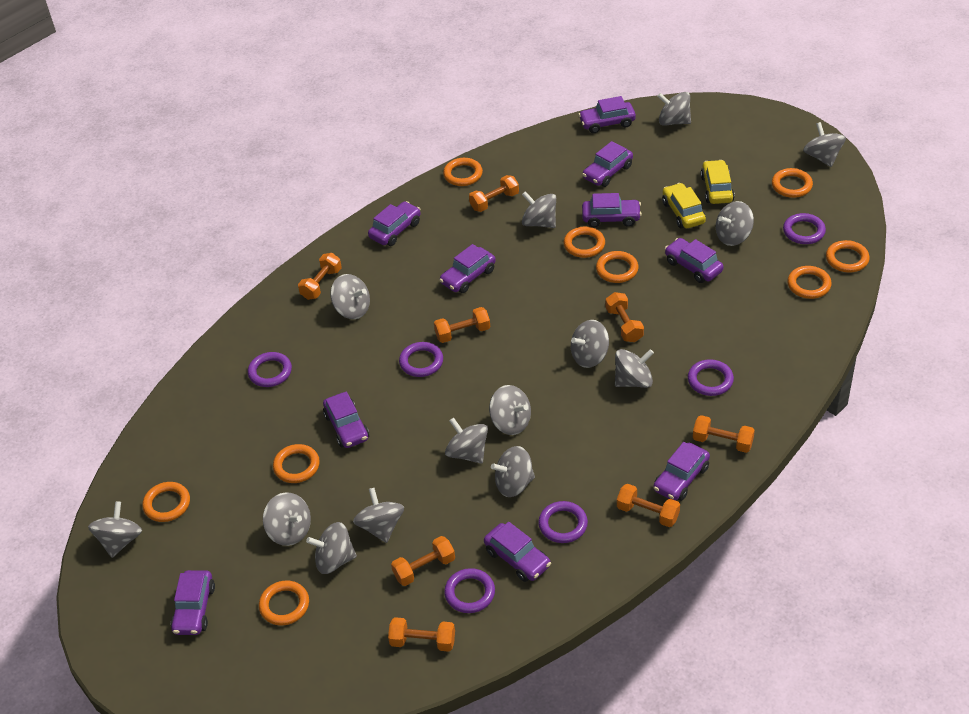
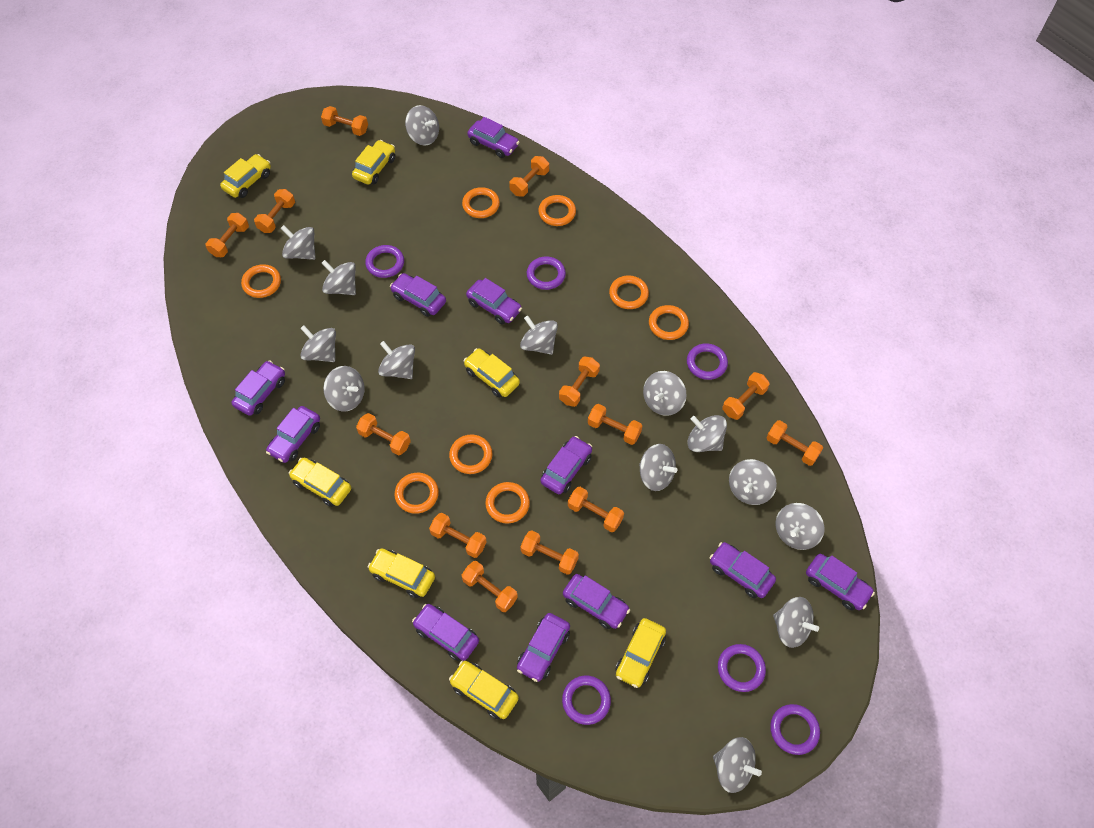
orange dumbbell: [298,253,342,300] [388,617,455,652] [391,536,455,586] [434,307,490,343] [469,175,519,212] [606,292,644,342] [617,484,680,527] [693,415,755,453] = 8 -> [206,213,249,257] [254,189,295,233] [321,106,368,136] [356,413,411,456] [429,513,487,558] [462,561,518,612] [509,156,549,197] [520,530,579,575] [559,357,600,407] [568,487,624,532] [588,404,642,445] [722,372,770,420] [766,420,823,466] = 13
orange ring: [142,482,190,522] [259,581,309,625] [273,444,320,483] [443,158,483,186] [564,227,605,258] [596,251,638,283] [772,168,813,198] [787,266,832,299] [826,240,870,272] = 9 -> [241,264,281,298] [395,473,439,514] [449,435,492,474] [462,187,500,218] [485,482,530,523] [538,195,576,226] [609,275,649,309] [649,305,689,340] = 8
purple car: [171,570,215,635] [323,392,369,448] [368,201,421,246] [439,244,496,293] [484,522,551,582] [578,96,636,133] [582,141,633,187] [582,193,642,228] [653,442,710,501] [665,238,724,283] = 10 -> [232,360,285,416] [266,406,320,463] [390,273,446,317] [412,604,479,661] [466,278,522,325] [467,117,519,158] [517,613,570,682] [541,436,592,494] [563,574,630,629] [710,542,776,598] [806,554,875,610] = 11
yellow car: [662,183,706,229] [701,160,735,204] = 2 -> [220,154,271,198] [289,458,351,507] [352,140,395,185] [368,548,435,598] [449,661,519,719] [464,348,520,398] [615,618,666,688] = 7

